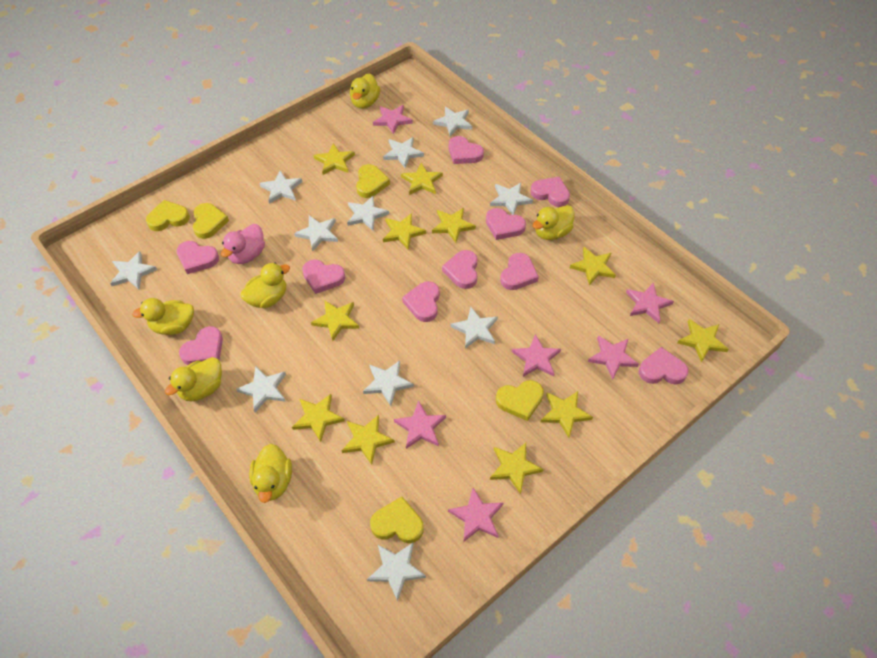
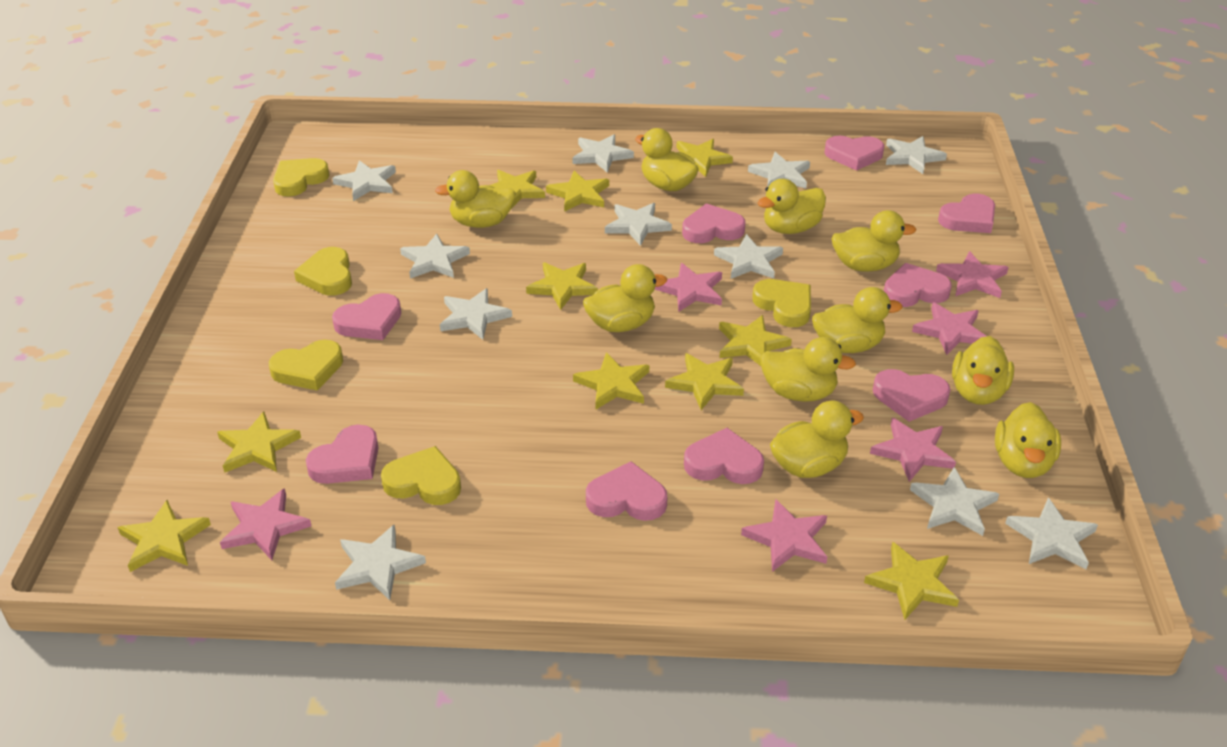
pink duck: [221,224,265,264] = 1 -> none = 0
pink heart: [177,241,219,274] [179,326,223,365] [302,260,345,294] [402,281,440,322] [442,250,477,289] [449,136,484,164] [486,208,526,240] [500,253,539,290] [530,177,570,207] [639,347,688,385] = 10 -> [306,425,379,484] [332,293,401,340] [586,461,668,521] [682,203,745,243] [684,428,764,484] [824,136,884,171] [873,369,951,422] [884,263,952,307] [938,194,995,233] = 9
yellow duck: [132,298,194,335] [165,357,222,401] [240,263,290,308] [249,444,292,503] [350,73,380,109] [532,205,575,240] = 6 -> [435,170,516,228] [583,264,667,332] [635,128,699,191] [758,179,826,234] [760,337,856,402] [770,400,864,478] [812,287,903,353] [832,210,916,272] [952,336,1014,405] [995,402,1061,478] = 10
yellow star: [292,394,345,442] [311,301,359,341] [314,143,355,175] [342,415,395,465] [383,213,426,250] [401,163,443,195] [432,208,476,243] [490,443,544,494] [541,391,593,438] [570,247,616,285] [677,319,729,362] = 11 -> [117,500,211,572] [217,412,301,473] [490,170,545,210] [526,262,598,310] [546,171,609,212] [573,352,649,409] [665,353,744,410] [677,139,733,177] [719,315,792,366] [864,542,959,620] = 10

